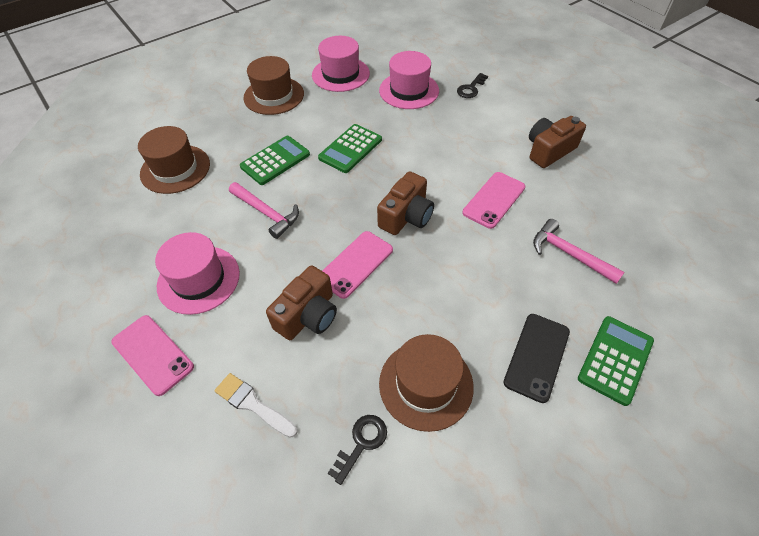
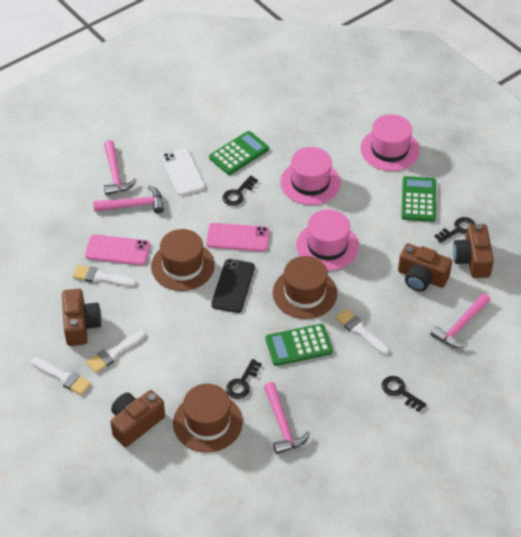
black key: [328,415,387,485] [457,73,488,98] = 2 -> [223,175,258,206] [226,359,262,399] [382,376,427,412] [434,217,475,243] = 4
brown camera: [266,265,337,340] [377,171,434,235] [529,116,586,168] = 3 -> [62,289,102,346] [110,390,165,447] [398,244,452,291] [453,224,494,278] = 4
pink hammer: [229,182,299,239] [533,219,625,284] = 2 -> [93,186,164,214] [104,140,137,195] [264,382,310,454] [430,293,490,348] = 4
pink phone: [111,315,194,396] [322,231,393,299] [462,172,526,229] = 3 -> [85,234,150,265] [206,223,270,252] = 2
white brush: [214,373,297,438] = 1 -> [31,357,91,395] [72,265,137,287] [86,331,146,373] [335,309,389,355] = 4
white phone: none = 0 -> [161,148,205,196] = 1

